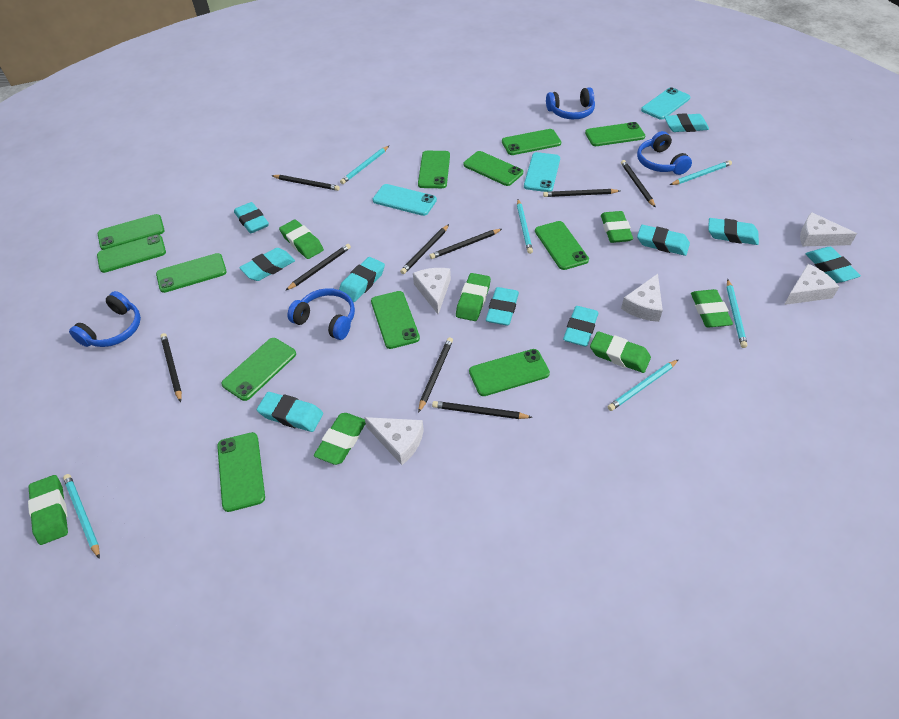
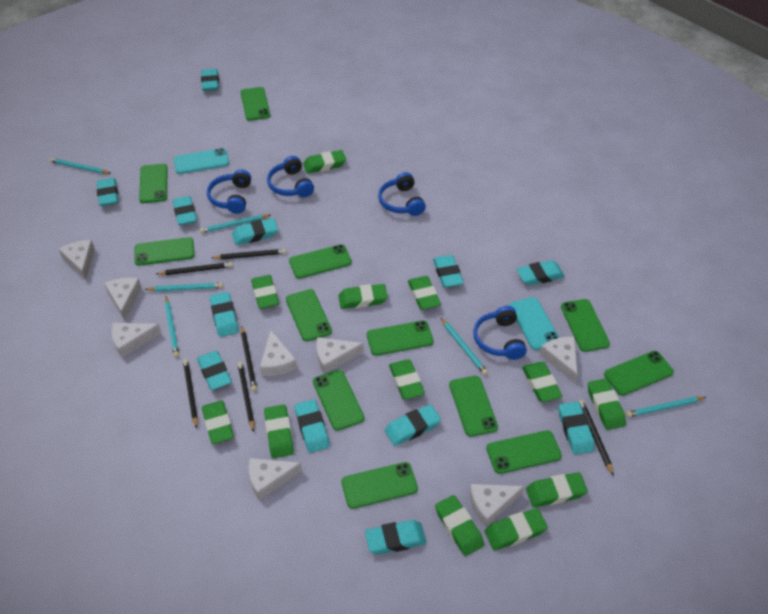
black pencil: [160,333,182,402] [271,175,340,191] [285,244,351,291] [400,224,449,274] [418,337,453,413] [429,229,502,259] [432,401,533,419] [543,189,620,197] [621,160,656,208] = 9 -> [156,262,233,275] [183,359,198,429] [212,249,286,260] [238,362,255,432] [241,326,257,391] [579,400,614,476] = 6
green eraser: [28,475,68,545] [279,220,324,259] [314,413,366,465] [456,273,491,321] [590,331,651,373] [601,211,633,243] [691,289,733,328] = 7 -> [202,401,234,444] [251,275,279,309] [264,405,294,458] [303,150,346,174] [339,284,388,309] [389,360,425,399] [408,276,441,310] [435,495,484,556] [485,508,548,551] [522,362,562,402] [526,472,588,507] [588,378,626,430] = 12
turquoise eraser: [234,202,269,234] [239,248,295,281] [257,392,323,432] [339,257,385,302] [486,287,519,326] [563,306,598,346] [637,225,690,256] [664,113,709,132] [708,218,759,245] [806,247,861,283] = 10 -> [97,178,118,206] [173,196,197,226] [197,351,232,390] [201,69,219,91] [210,292,239,337] [232,218,278,245] [295,399,330,453] [365,520,427,554] [385,404,441,446] [433,255,464,287] [517,260,565,286] [559,401,595,455] = 12
turquoise phone: [373,184,437,216] [524,152,560,192] [641,87,691,120] = 3 -> [174,148,229,174] [510,297,560,350] = 2
white cheese: [364,417,424,465] [413,268,451,314] [621,274,663,322] [784,264,839,305] [800,212,857,246] = 5 -> [59,240,95,280] [104,278,142,321] [112,323,161,358] [249,458,302,501] [260,330,297,376] [316,337,364,374] [469,484,524,527] [540,337,578,383] = 8

